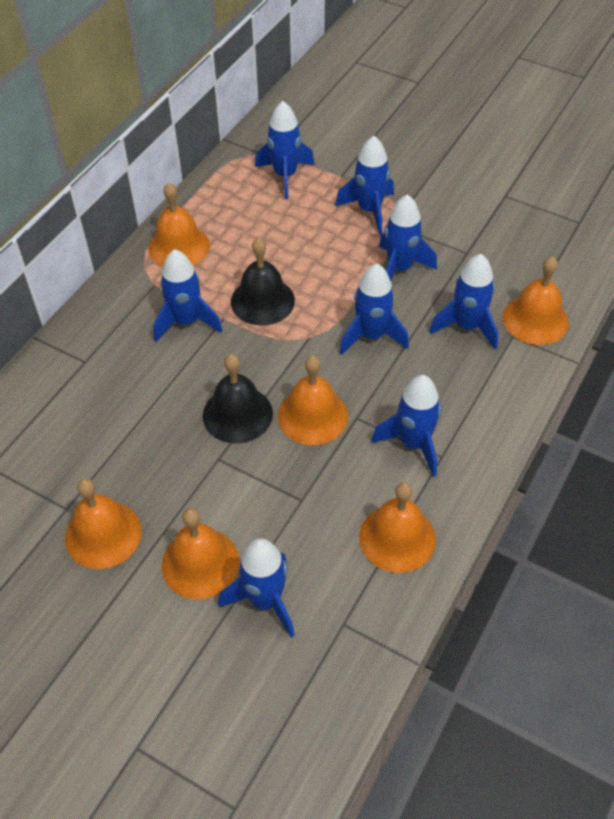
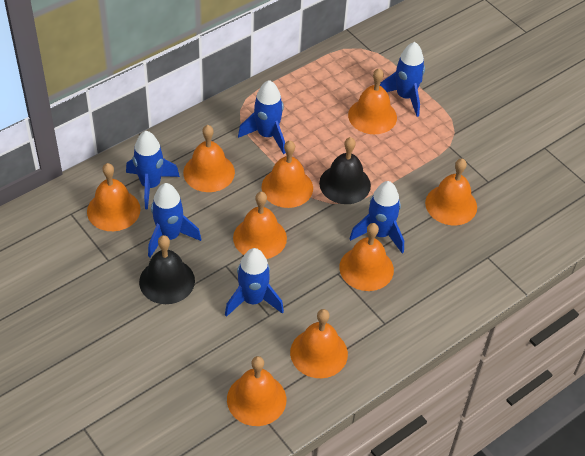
blue rocket: [153,249,223,342] [218,538,295,638] [255,101,315,199] [335,136,394,235] [340,264,409,355] [371,375,441,477] [379,195,437,281] [429,254,498,350] = 8 -> [126,131,180,209] [148,183,201,257] [225,248,284,317] [238,80,286,154] [349,181,404,253] [380,42,425,117] = 6
orange bell: [65,478,142,569] [148,182,210,266] [162,508,240,599] [278,356,348,445] [359,482,436,573] [503,257,569,345] = 6 -> [87,163,140,231] [183,125,235,192] [227,356,286,426] [233,192,287,259] [262,141,313,208] [290,309,348,378] [339,223,394,291] [348,68,397,134] [425,158,477,226] = 9

